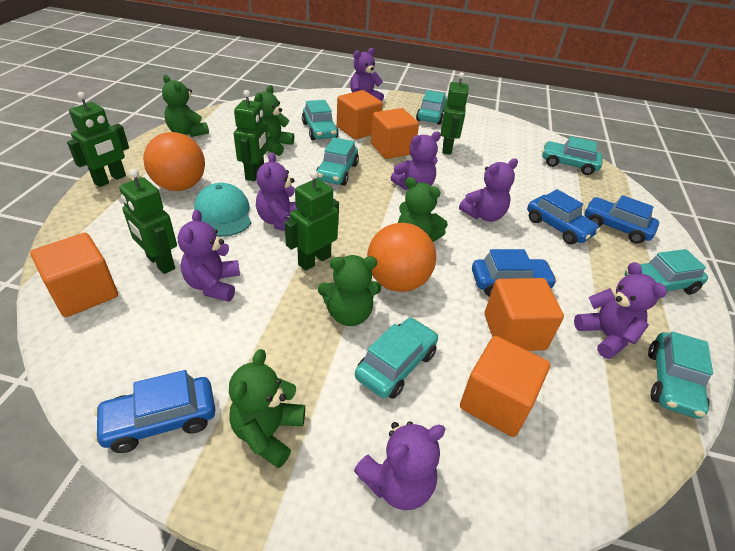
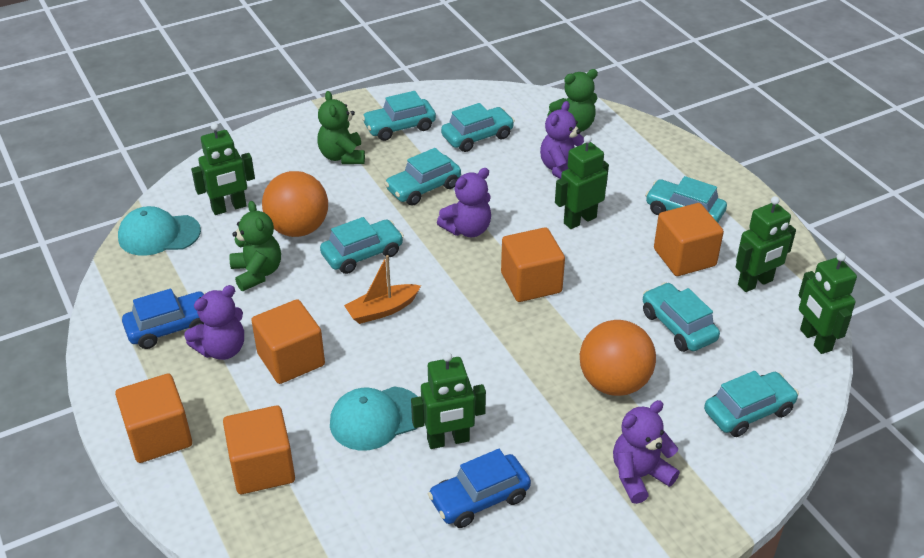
blue car: [94,370,215,453] [472,249,557,297] [527,189,600,244] [584,195,659,244] = 4 -> [122,289,206,349] [428,449,531,528] = 2
green teddy bear: [162,75,209,137] [229,349,305,468] [254,85,294,156] [318,255,381,326] [398,177,448,242] = 5 -> [229,201,281,291] [317,91,365,164] [547,69,598,132] = 3
orange boat: none = 0 -> [344,255,421,324] = 1
purple teddy bear: [178,209,240,302] [256,153,297,231] [350,48,384,101] [354,421,445,510] [391,131,441,190] [459,158,518,222] [574,262,667,359] = 7 -> [184,285,244,360] [437,168,491,237] [540,101,584,179] [613,400,680,504] = 4
turquoise cap: [194,183,251,237] = 1 -> [118,206,201,256] [330,387,418,451] = 2

